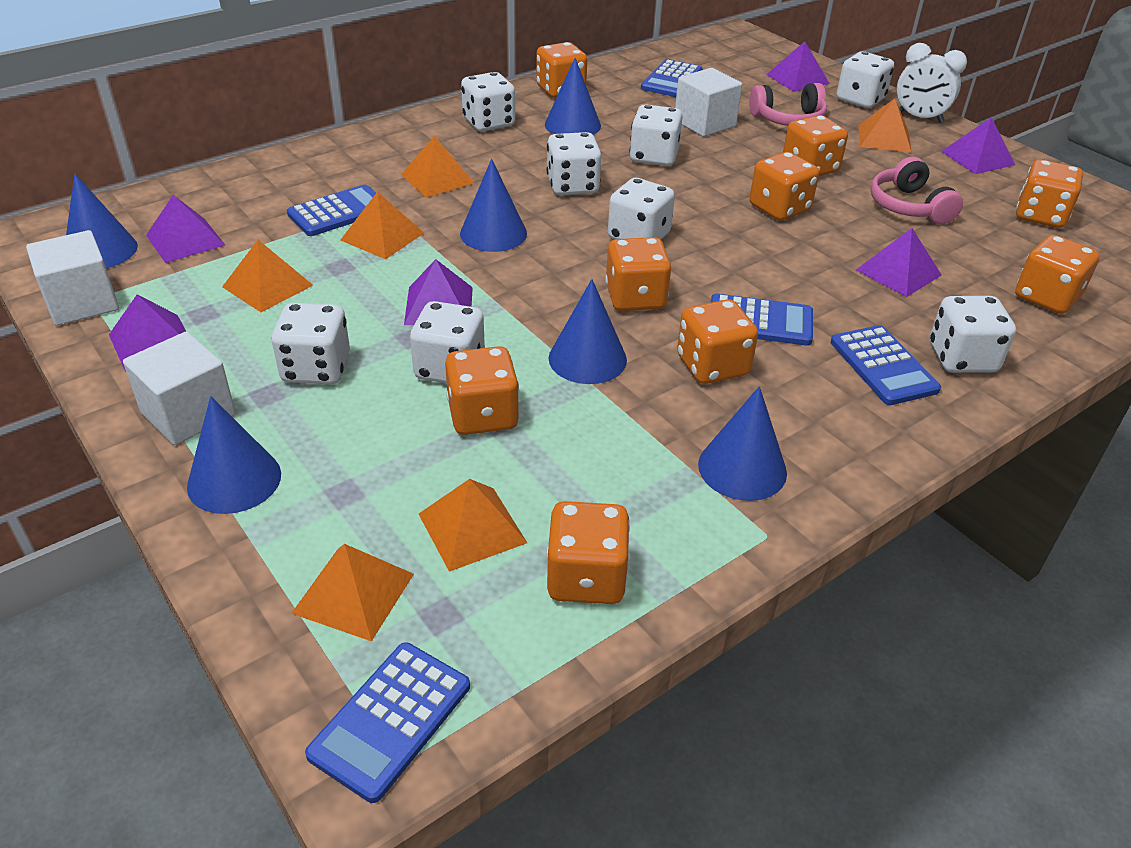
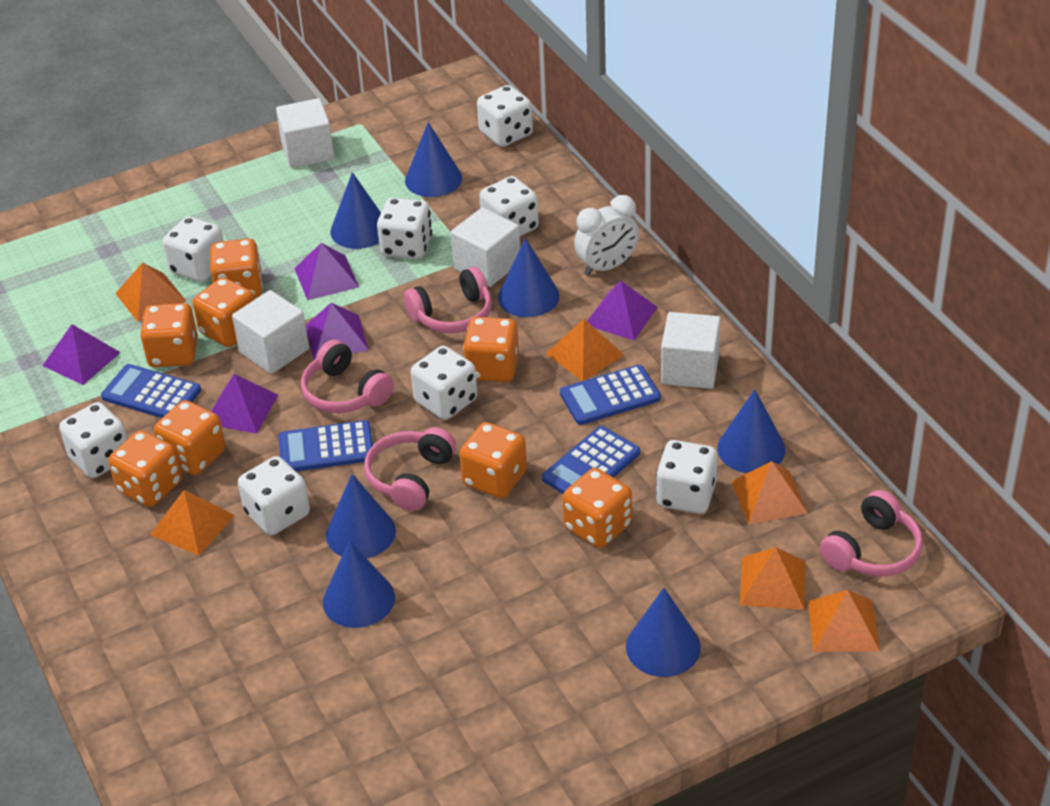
blue calculator: [287,185,376,236] [305,642,470,803] [641,59,702,97] [711,294,813,346] [831,325,941,405] = 5 -> [101,364,201,418] [279,420,373,472] [542,426,640,494] [560,365,661,425] = 4
blue cone: [66,174,138,268] [187,396,281,514] [460,159,527,252] [545,58,601,135] [549,279,627,384] [698,386,787,501] = 6 -> [323,541,395,628] [326,474,396,558] [330,172,381,249] [405,122,462,197] [498,238,560,317] [626,588,701,677] [717,389,785,473] = 7
orange dice: [445,346,519,435] [536,42,587,98] [547,501,630,604] [605,237,672,311] [677,299,758,384] [750,152,819,221] [783,115,848,176] [1015,235,1100,314] [1016,160,1083,228] = 9 -> [108,430,182,507] [140,303,198,367] [154,400,225,475] [192,277,255,347] [210,238,263,298] [459,422,527,498] [463,317,519,382] [562,468,632,548] = 8
pink headphones: [749,83,827,126] [870,157,963,224] = 2 -> [301,339,394,413] [364,427,456,511] [404,267,492,333] [820,490,923,577] = 4
purple pyramid: [109,295,186,372] [146,195,225,263] [404,259,473,325] [766,41,830,92] [856,228,942,297] [941,117,1015,174] = 6 -> [42,324,121,385] [211,374,278,434] [294,243,359,300] [306,303,369,360] [587,281,658,340] = 5
white cube: [26,230,119,326] [123,332,236,445] [675,68,742,137] = 3 -> [232,290,309,374] [276,98,334,168] [451,207,520,287] [661,312,721,389] = 4

